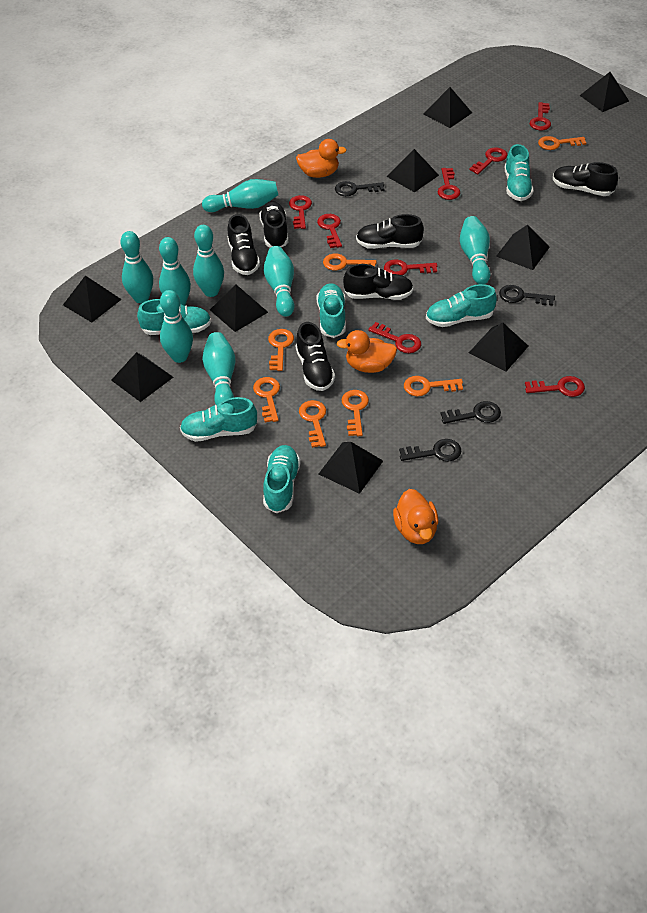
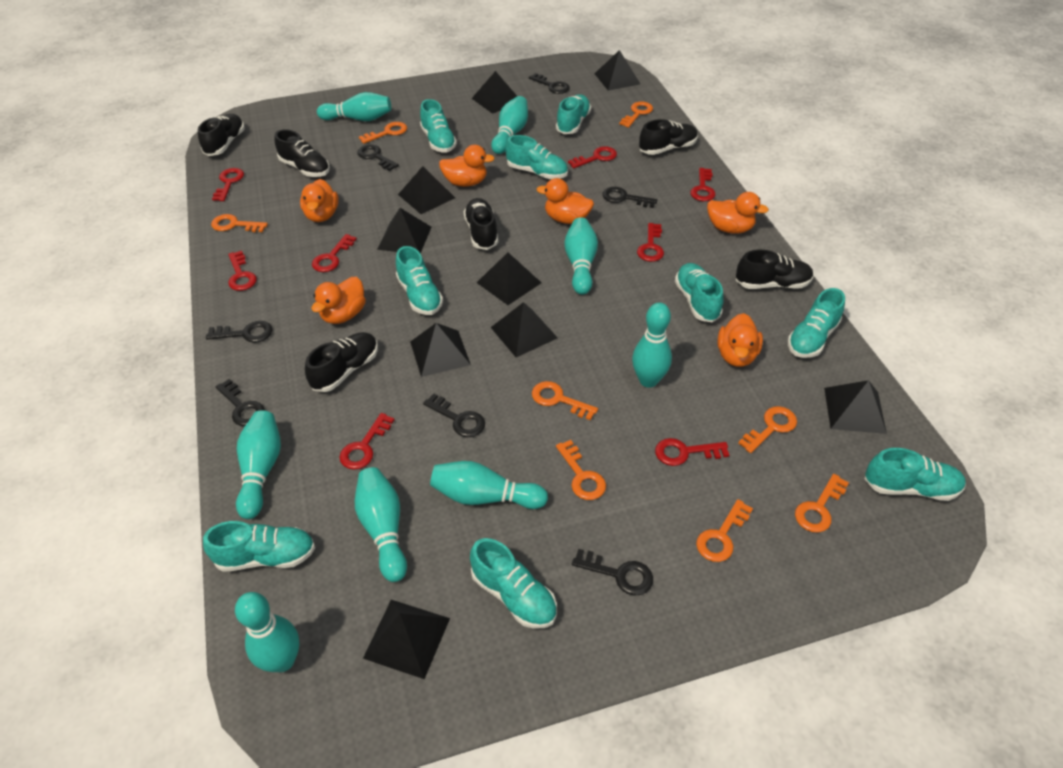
black key: [335,181,384,196] [399,439,462,462] [440,401,501,424] [499,285,555,306] = 4 -> [206,321,272,343] [216,379,265,426] [357,145,399,171] [423,394,485,437] [529,73,570,94] [572,549,653,595] [602,187,657,208] = 7
orange duck: [296,139,347,178] [336,330,397,373] [393,489,438,544] = 3 -> [300,179,339,222] [311,277,366,324] [439,145,495,187] [537,178,594,224] [707,192,769,234] [717,313,763,367] = 6
orange key: [253,377,280,422] [268,329,294,371] [299,400,326,448] [323,254,376,270] [341,390,369,436] [404,376,463,396] [538,136,586,150] = 7 -> [211,214,268,232] [359,122,407,144] [532,381,598,420] [556,440,606,500] [619,101,653,128] [696,499,753,562] [738,406,797,453] [795,474,849,533] = 8
turquoise shoe: [137,299,211,335] [180,397,257,442] [263,445,301,513] [317,283,346,338] [426,284,497,327] [505,144,533,201] = 6 -> [203,521,315,572] [396,246,443,315] [420,99,457,153] [470,538,557,629] [505,135,568,179] [556,94,591,134] [675,263,724,322] [788,288,845,358] [864,448,966,501] = 9

